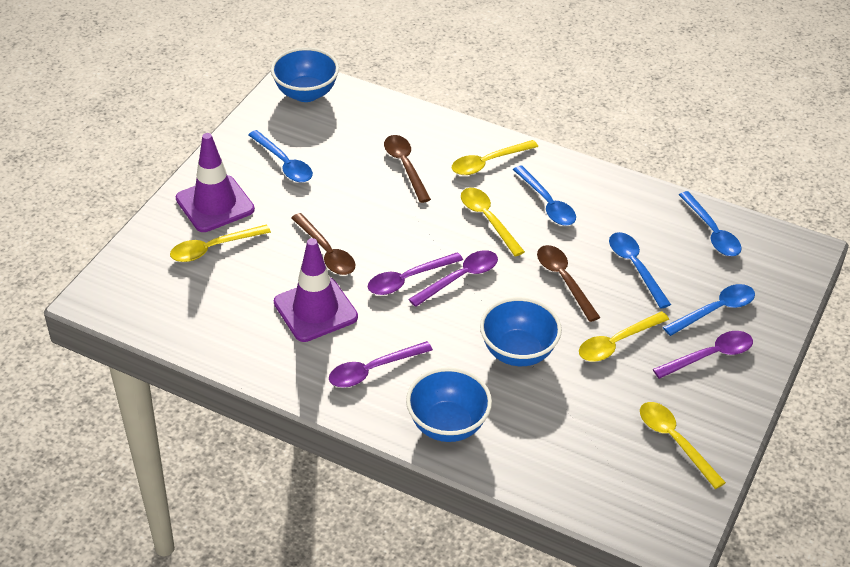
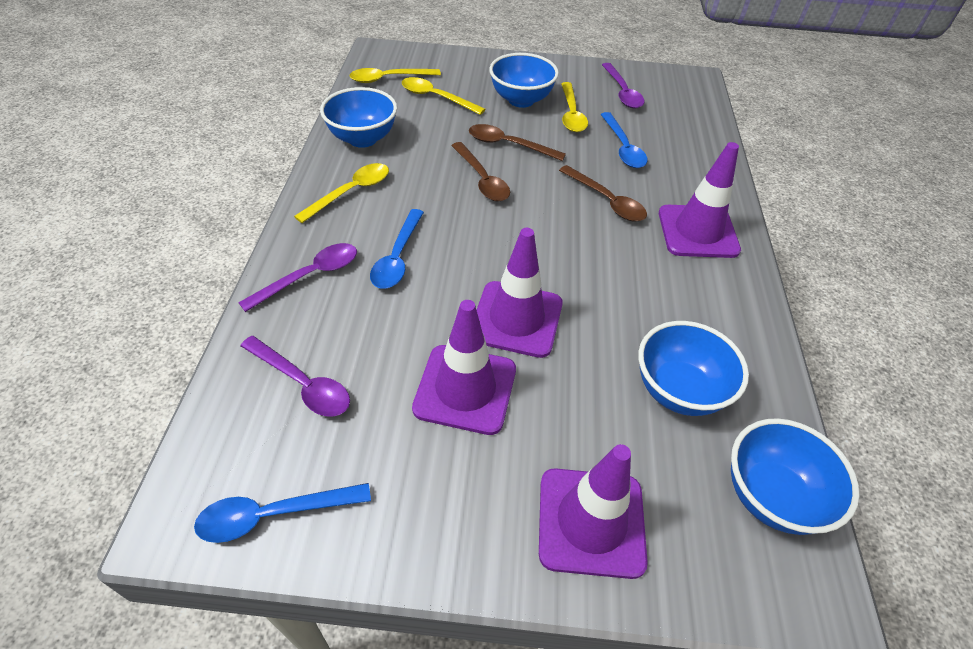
blue bowl: [271,47,339,102] [406,367,492,442] [480,297,562,366] = 3 -> [320,87,397,148] [489,53,559,108] [638,321,749,416] [731,418,860,535] = 4
blue spoon: [248,130,313,182] [513,165,576,226] [609,232,671,309] [663,284,755,336] [679,191,741,256] = 5 -> [194,483,371,543] [370,209,424,289] [600,112,648,168] = 3
purple spoon: [329,341,433,387] [368,252,463,295] [409,250,498,307] [653,331,753,379] = 4 -> [238,243,357,312] [240,336,350,417] [602,63,645,108] = 3
purple traffic cone: [176,133,255,232] [274,238,358,342] = 2 -> [412,300,516,435] [477,228,563,358] [539,444,648,579] [659,142,741,258] = 4
yellow spoon: [170,224,271,262] [452,140,538,175] [461,188,525,257] [579,311,669,362] [640,402,726,489] = 5 -> [294,163,389,223] [350,68,441,83] [402,77,485,115] [561,82,588,132] = 4

